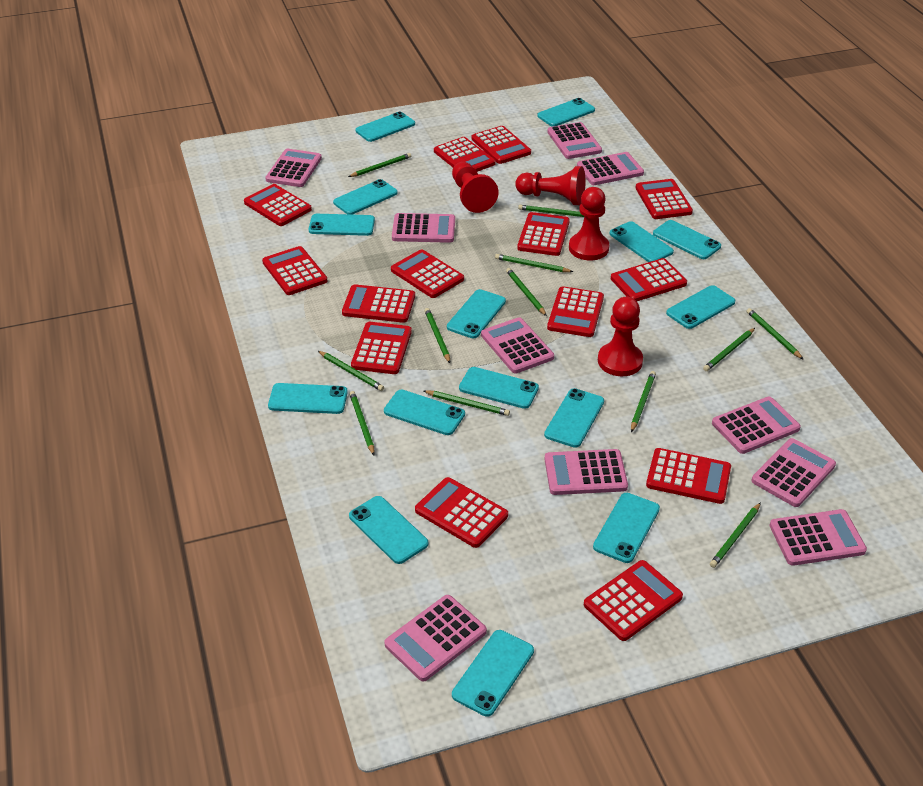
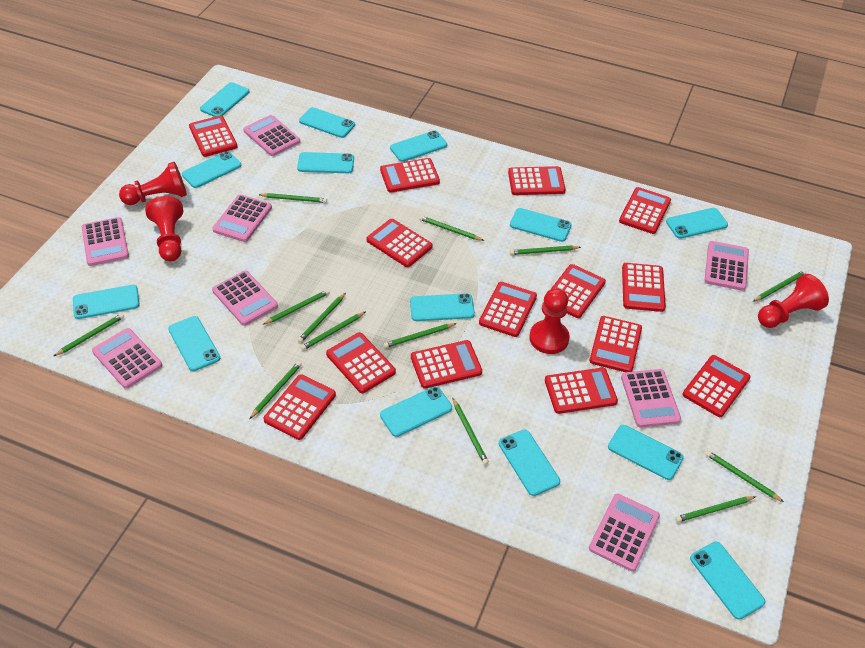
green pencil: [318,351,384,391] [348,153,411,177] [349,391,375,455] [424,308,450,363] [424,390,510,416] [495,254,573,272] [506,268,547,316] [518,205,584,217] [631,371,656,432] [703,328,755,371] [710,502,761,568] [747,308,804,360] = 12 -> [54,313,124,356] [249,361,302,419] [258,193,327,203] [262,289,330,325] [298,293,346,343] [301,312,365,350] [384,323,457,348] [419,216,484,241] [453,398,489,465] [510,245,581,255] [676,496,756,522] [706,451,784,502] [753,270,806,302] = 13
pink calculator: [265,149,322,187] [384,595,487,681] [392,213,455,243] [481,317,554,374] [545,449,628,495] [547,122,602,159] [577,152,644,185] [712,397,801,454] [752,438,836,507] [769,509,867,566] = 10 -> [82,217,129,266] [92,328,162,389] [212,194,272,242] [212,271,278,326] [243,115,300,156] [589,494,660,572] [621,369,681,427] [704,241,749,291] = 8
turquoise phone: [268,383,348,414] [309,214,375,236] [333,179,398,215] [349,496,429,564] [356,112,415,142] [384,390,465,435] [447,289,506,338] [452,630,534,717] [459,367,539,409] [537,98,595,127] [544,388,604,448] [593,493,660,563] [609,221,674,262] [653,220,721,259] [666,285,735,329] = 15 -> [73,285,140,319] [168,316,220,371] [182,151,241,188] [200,82,250,117] [297,152,354,173] [299,107,355,138] [380,386,452,437] [390,131,447,162] [410,293,475,321] [499,430,560,496] [510,208,572,242] [608,425,684,480] [666,208,728,239] [690,542,765,620] = 14

